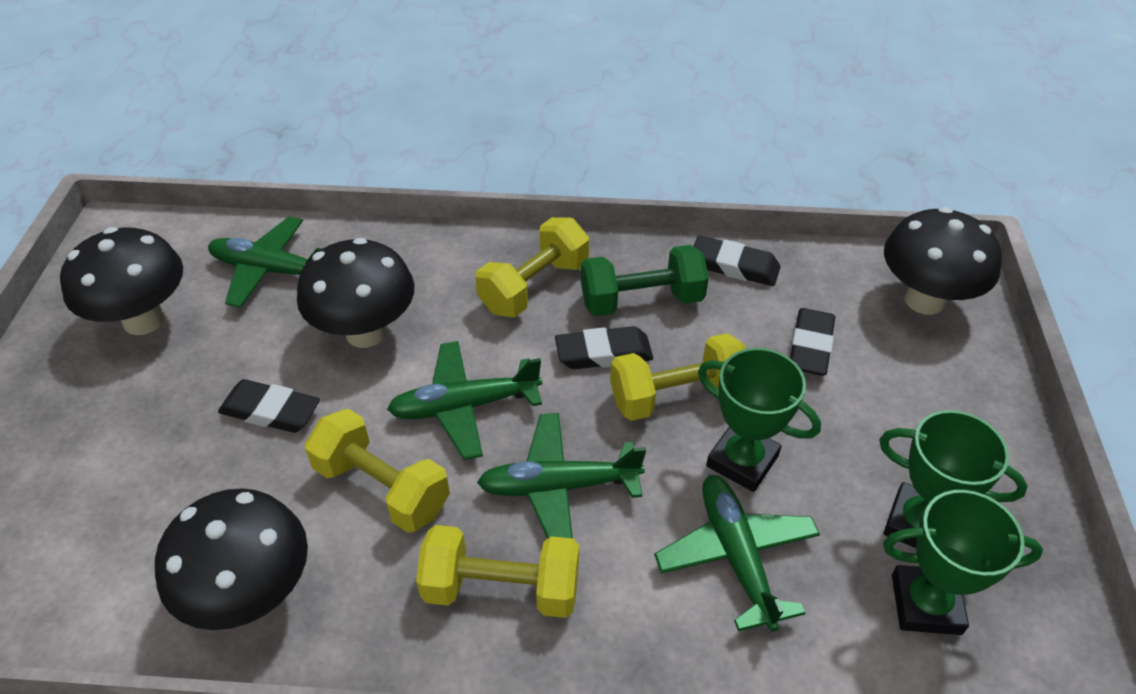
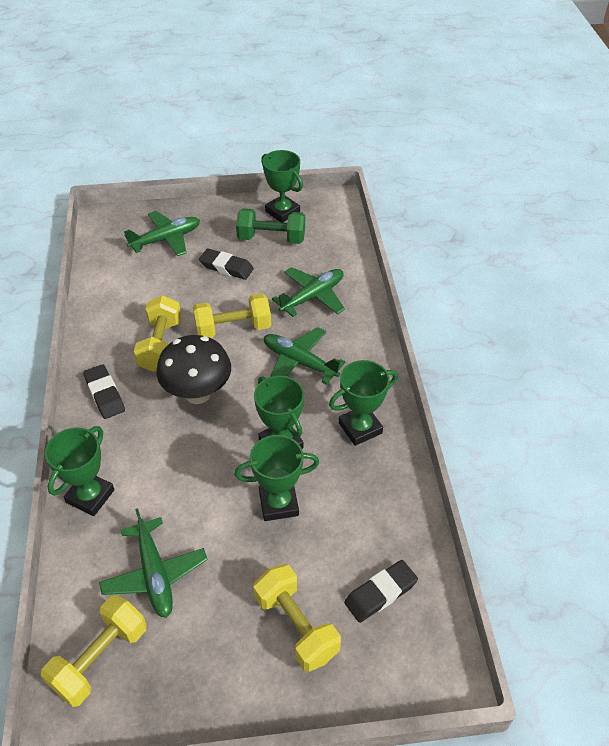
black eraser: [218,379,320,433] [555,326,653,369] [693,236,780,286] [790,308,835,376] = 4 -> [83,364,125,419] [199,248,254,280] [344,560,418,623] = 3
black mushroom: [60,227,183,335] [155,488,308,630] [297,238,415,348] [884,207,1002,315] = 4 -> [156,335,231,404] = 1
green trophy: [698,348,821,492] [879,410,1028,548] [883,490,1043,635] = 3 -> [45,426,114,516] [235,435,319,521] [254,376,304,449] [261,150,303,222] [329,360,398,446] = 5

